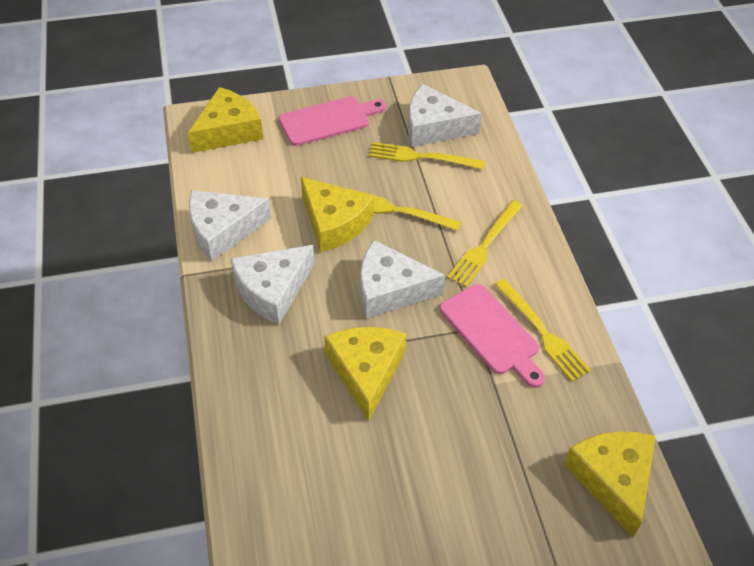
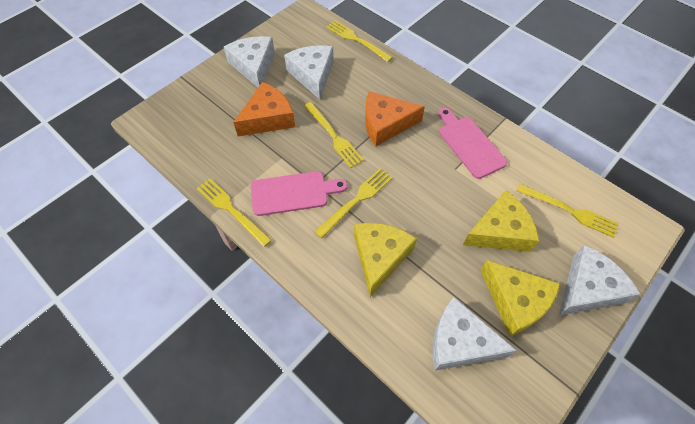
orange cheese: none = 0 -> [233,82,295,136] [365,91,425,146] = 2
yellow cheese: [188,87,263,153] [301,177,374,252] [324,327,406,421] [564,431,656,537] = 4 -> [354,223,417,297] [463,190,539,252] [480,260,560,336] = 3
yellow fork: [350,189,461,231] [369,142,485,169] [447,200,523,287] [494,279,591,382] = 4 -> [197,178,272,247] [304,102,364,168] [315,169,392,238] [326,20,393,62] [516,184,619,238] = 5

